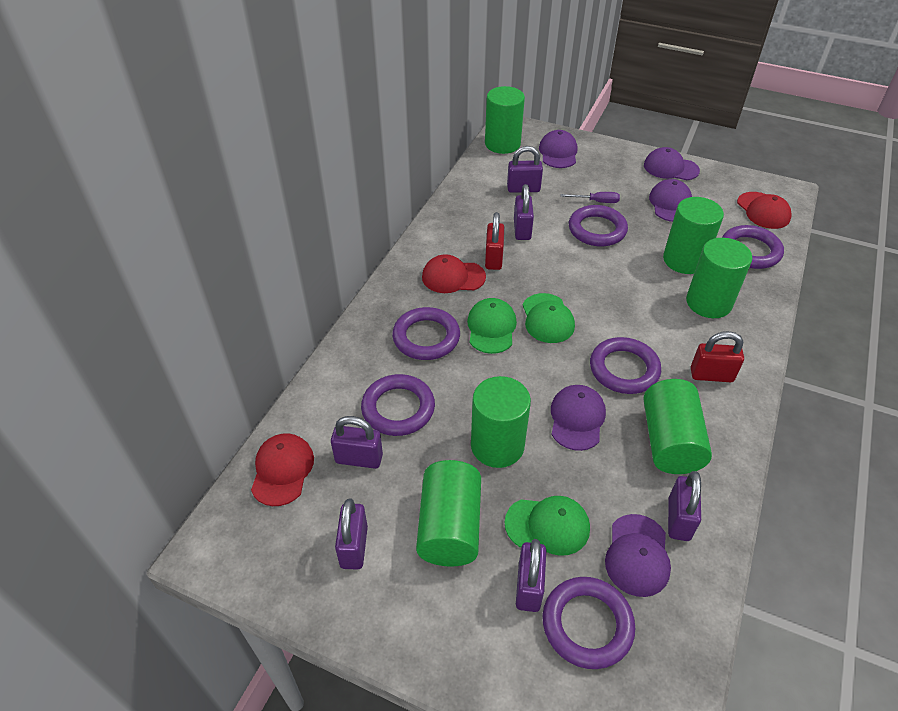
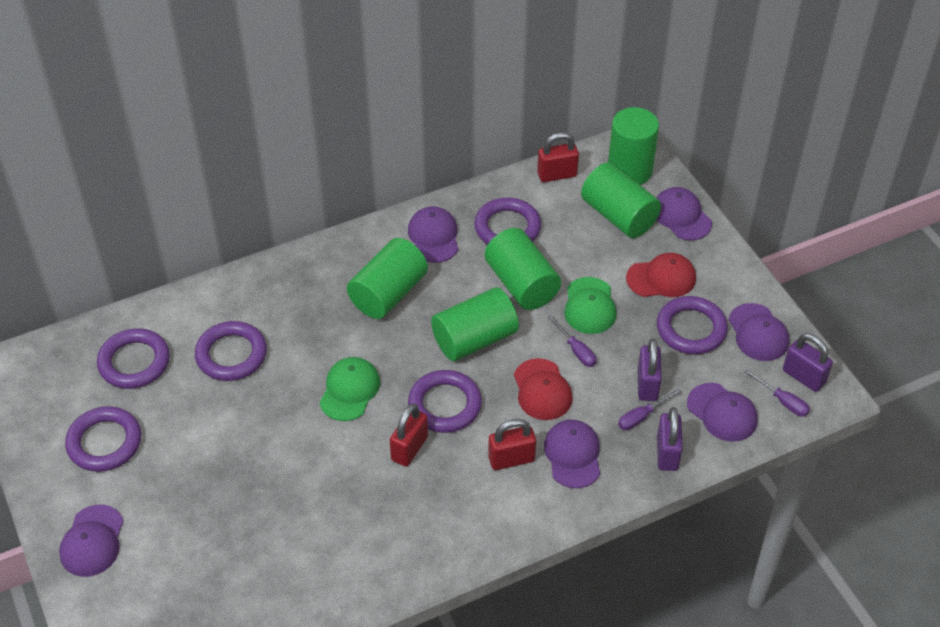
green cap: [467,298,517,354] [505,496,590,556] [523,293,575,343] = 3 -> [320,357,380,421] [564,277,617,334] = 2
green cylinder: [416,460,481,567] [471,376,531,468] [485,86,525,154] [644,379,712,474] [663,197,724,274] [686,238,752,318] = 6 -> [347,238,428,319] [431,287,519,361] [485,228,561,310] [581,162,661,238] [608,107,659,185] = 5
purple cap: [539,130,577,168] [551,385,606,451] [605,514,671,597] [644,147,700,180] [649,179,692,222] = 5 -> [59,505,124,577] [408,206,458,263] [544,420,600,488] [656,187,712,240] [687,383,758,442] [729,303,789,361] = 6
purple padlock: [331,416,383,469] [335,499,368,569] [507,146,543,193] [514,184,534,240] [516,539,546,612] [668,471,701,541] = 6 -> [638,339,662,401] [657,407,683,471] [783,333,833,392] = 3
purple screwdriver: [560,192,620,203] = 1 -> [547,315,596,367] [618,388,681,430] [744,369,810,417] = 3
red cap: [251,433,314,506] [422,254,486,293] [737,192,791,229] = 3 -> [514,358,573,420] [626,253,696,297] = 2
red padlock: [485,212,504,270] [691,331,744,382] = 2 -> [390,404,428,467] [488,419,536,470] [537,132,579,182] = 3

